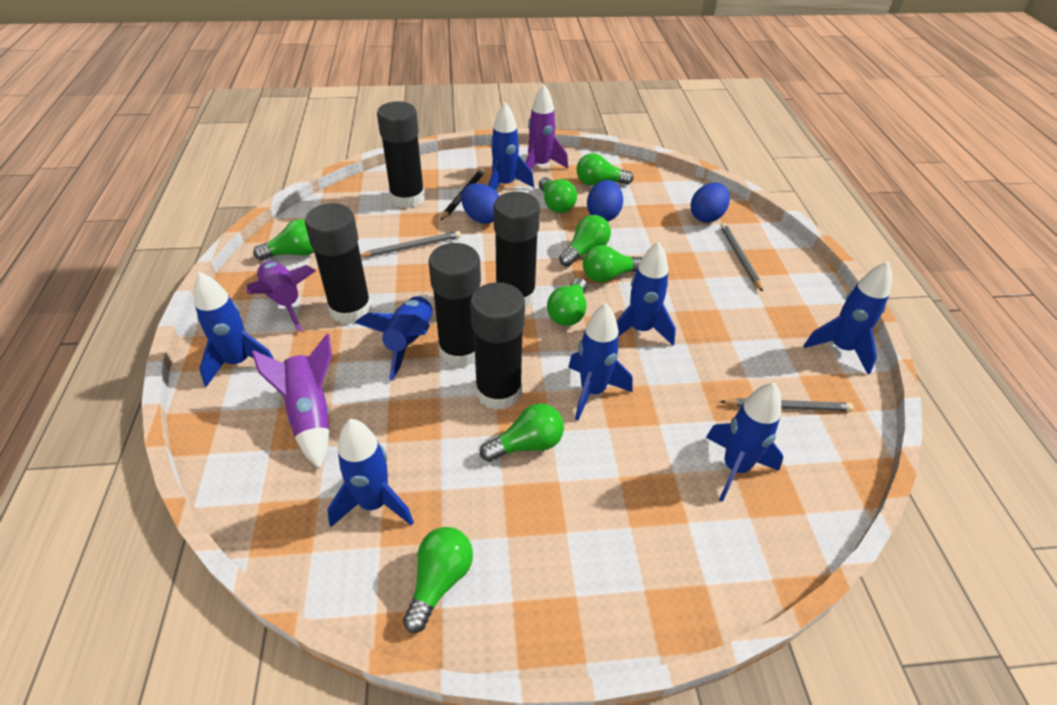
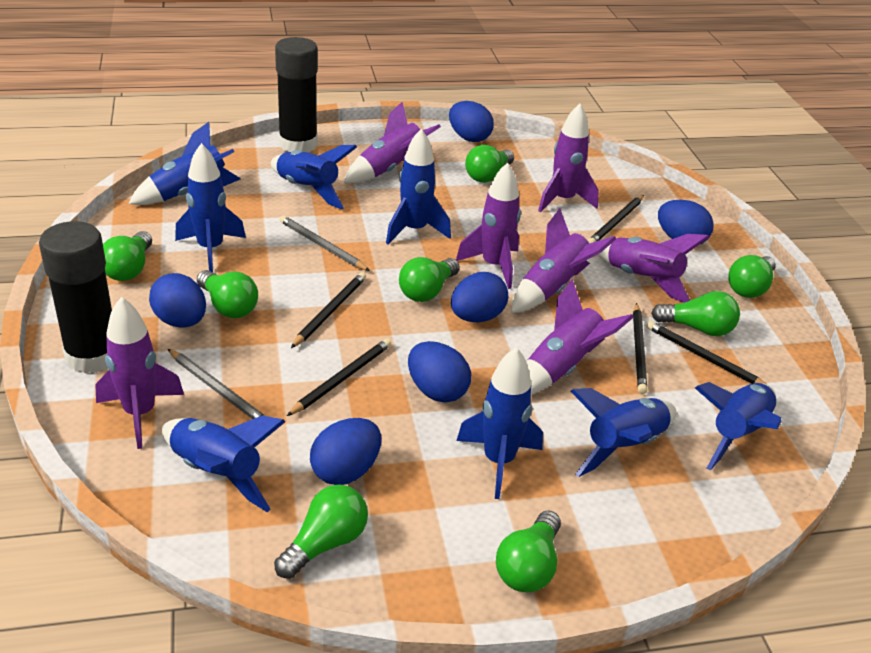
black glue stick: [305,203,372,324] [377,101,425,208] [428,243,481,367] [470,282,525,410] [493,191,540,307] = 5 -> [39,221,112,374] [275,37,318,152] = 2
black pencil: [440,168,485,221] = 1 -> [287,339,391,416] [291,272,366,348] [588,195,644,243] [633,303,647,394] [646,321,768,385] = 5
blue egg: [461,183,499,224] [587,180,623,221] [691,183,730,223] = 3 -> [149,273,206,327] [310,418,381,485] [408,341,471,403] [449,101,494,142] [451,272,508,323] [658,200,714,245] = 6
grey pencil: [360,231,461,257] [720,398,853,411] [721,223,763,292] = 3 -> [168,349,265,419] [280,215,370,271] = 2
purple rocket: [247,261,316,332] [252,333,332,469] [525,85,568,170] = 3 -> [95,297,184,449] [343,101,441,183] [456,162,521,289] [511,208,616,313] [526,279,634,395] [538,104,599,212] [597,234,709,303] = 7

